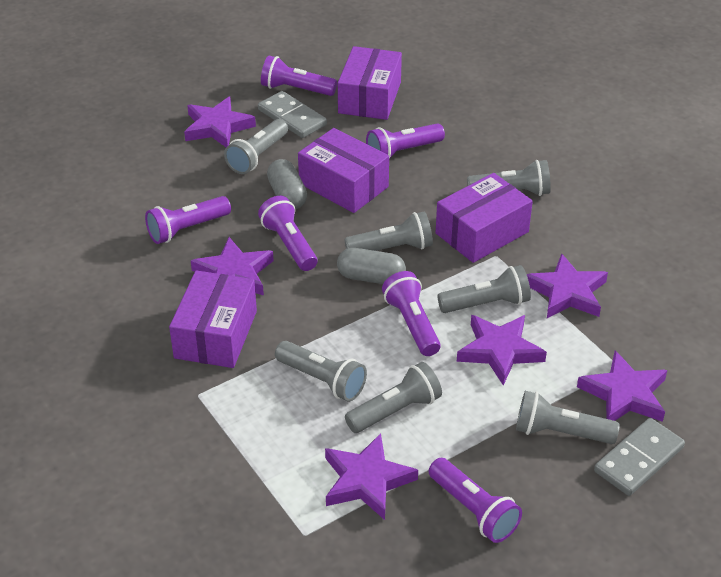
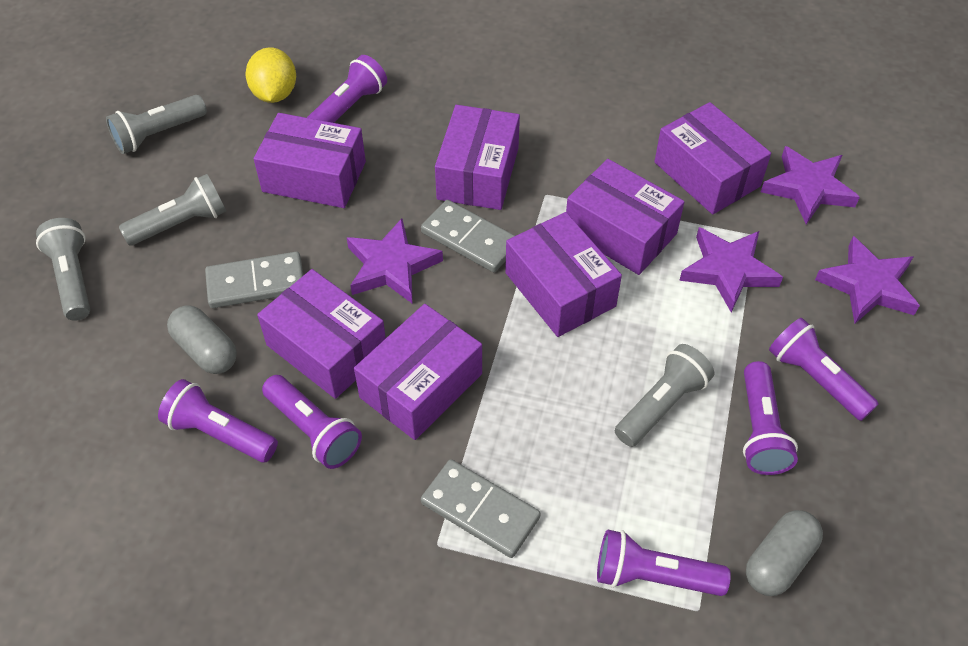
grey domino: [258,91,327,138] [594,418,685,496] = 2 -> [205,252,304,308] [421,200,515,272] [421,459,541,558] = 3
grey flashlight: [224,119,288,174] [275,341,367,402] [344,211,433,251] [345,362,442,433] [437,265,531,313] [467,160,551,196] [516,391,620,444] = 7 -> [36,218,90,321] [106,95,207,154] [119,174,226,246] [615,344,714,447] = 4
purple box: [169,270,257,368] [298,128,389,213] [338,46,402,120] [436,173,533,263] = 4 -> [254,113,366,208] [257,269,386,399] [354,304,482,440] [435,105,520,210] [505,212,622,337] [566,159,684,275] [654,102,771,215] = 7
purple star: [184,96,256,147] [191,237,274,295] [325,433,418,520] [457,315,547,385] [527,253,608,318] [577,350,667,422] = 6 -> [347,218,443,303] [679,227,783,312] [761,146,860,224] [815,236,920,323] = 4
yellow lemon: none = 0 -> [245,47,296,103] = 1

